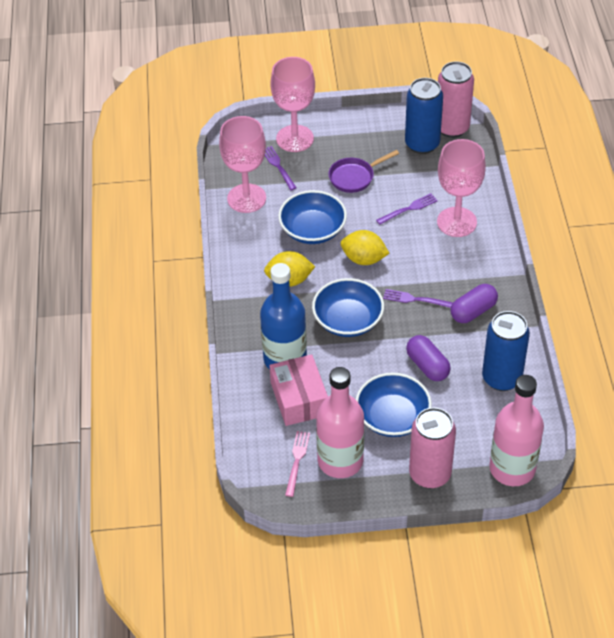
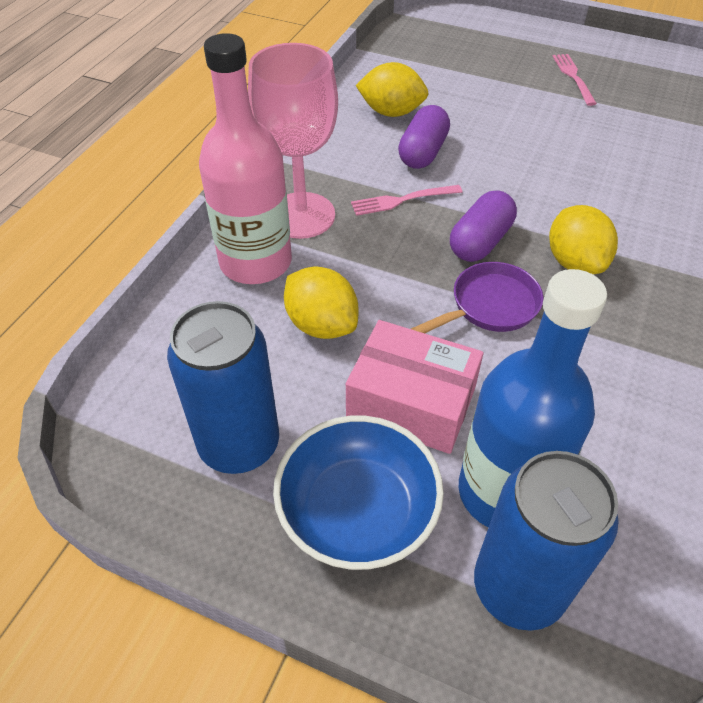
blue bowl: [278,190,347,244] [312,278,384,337] [356,372,432,437] = 3 -> [273,416,444,570] = 1
pink bottle: [316,367,364,478] [489,375,544,486] = 2 -> [199,33,292,284] = 1
pink can: [409,407,456,489] [438,61,474,138] = 2 -> none = 0
pink fork: [285,431,310,497] = 1 -> [351,185,462,216] [553,54,597,106] = 2
pink goblet: [219,116,266,213] [270,57,315,152] [437,139,486,237] = 3 -> [248,43,338,239] = 1
purple fork: [265,146,297,190] [376,193,438,225] [383,289,453,308] = 3 -> none = 0
yellow lemon: [264,251,315,287] [341,230,390,265] = 2 -> [284,266,358,339] [356,62,428,117] [549,205,618,274] = 3

